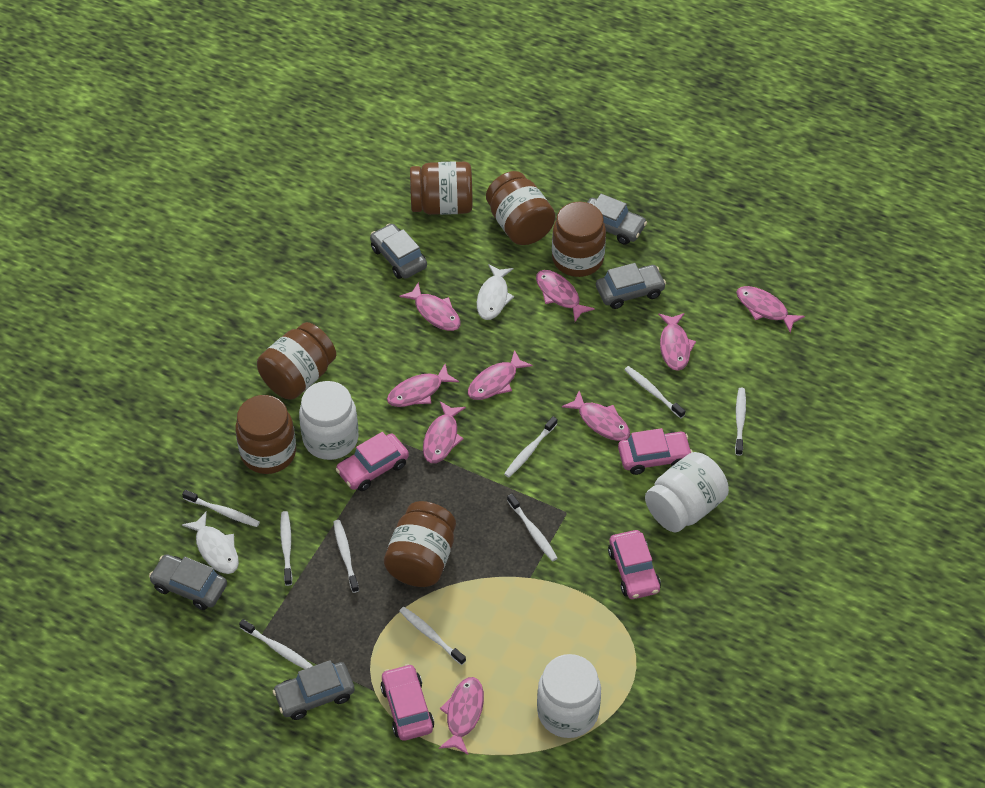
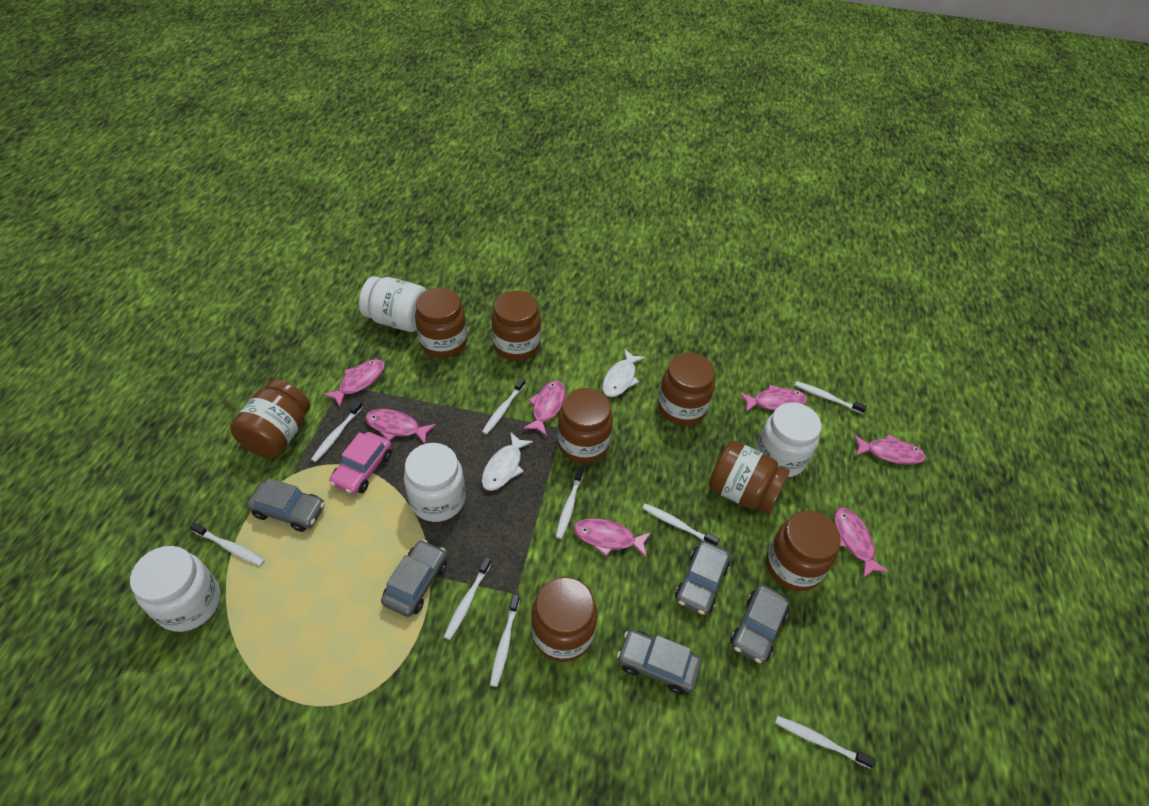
brown jar: [235,395,296,474] [257,322,336,400] [384,501,456,587] [410,161,473,215] [486,171,555,245] [552,202,606,277] = 6 -> [230,380,310,458] [415,288,467,358] [491,291,541,361] [531,577,597,662] [557,388,613,463] [658,353,715,426] [709,441,790,514] [766,510,841,591] = 8
pink car: [336,432,409,491] [380,664,434,741] [608,530,661,599] [618,428,693,475] = 4 -> [329,432,392,495] = 1
pink fish: [387,364,459,407] [399,282,461,331] [423,401,466,463] [439,677,484,755] [468,350,533,400] [536,270,595,322] [562,391,630,441] [658,313,696,371] [736,286,805,333] = 9 -> [323,359,385,407] [365,409,436,444] [523,381,566,436] [574,518,651,557] [740,385,807,412] [834,507,889,578] [854,434,926,465] = 7
white jar: [299,381,359,460] [537,654,601,738] [645,452,729,532] = 3 -> [130,546,220,632] [359,276,426,332] [404,443,466,522] [755,402,822,477] = 4

